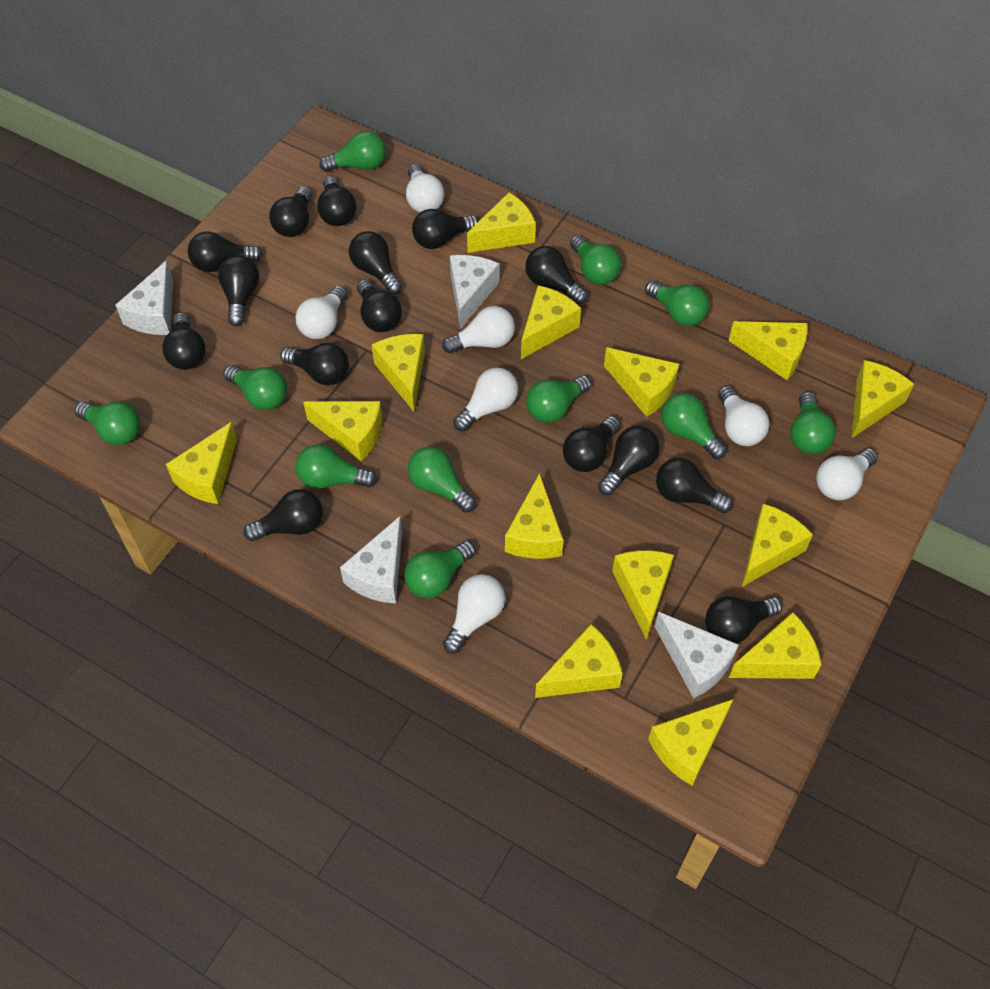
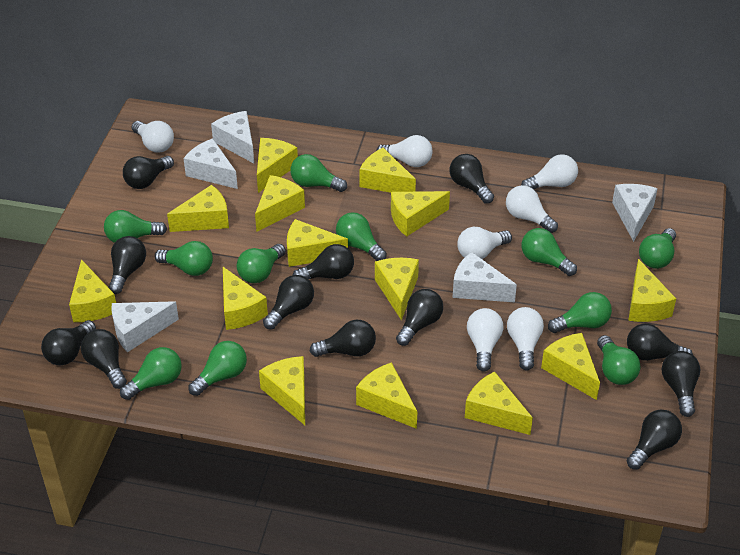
black light bulb: [162,312,206,370] [188,232,263,272] [218,255,259,326] [243,489,323,541] [269,186,312,237] [280,343,349,385] [317,176,356,226] [349,231,402,294] [357,279,402,332] [412,209,479,249] [525,246,588,304] [563,416,620,472] [598,426,660,495] [656,458,733,513] [705,596,782,643] = 15 -> [41,320,96,365] [81,329,127,389] [108,236,146,294] [123,156,174,189] [263,275,314,330] [293,244,354,279] [310,320,376,357] [396,289,443,346] [450,154,494,204] [627,324,693,361] [627,409,682,470] [662,351,700,417] = 12
white cheese: [115,260,173,335] [340,516,402,604] [450,255,499,329] [654,612,739,698] = 4 -> [111,301,179,352] [183,138,238,189] [211,111,254,164] [453,252,517,302] [612,184,658,242] = 5

